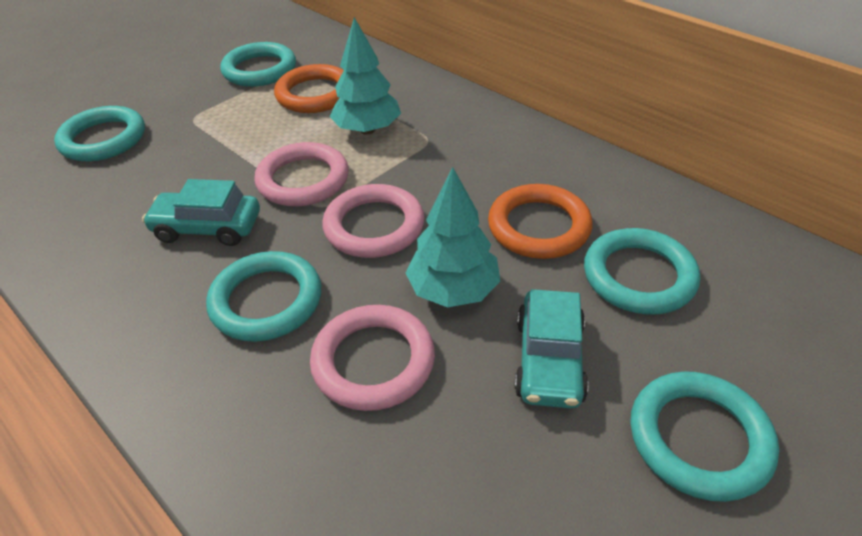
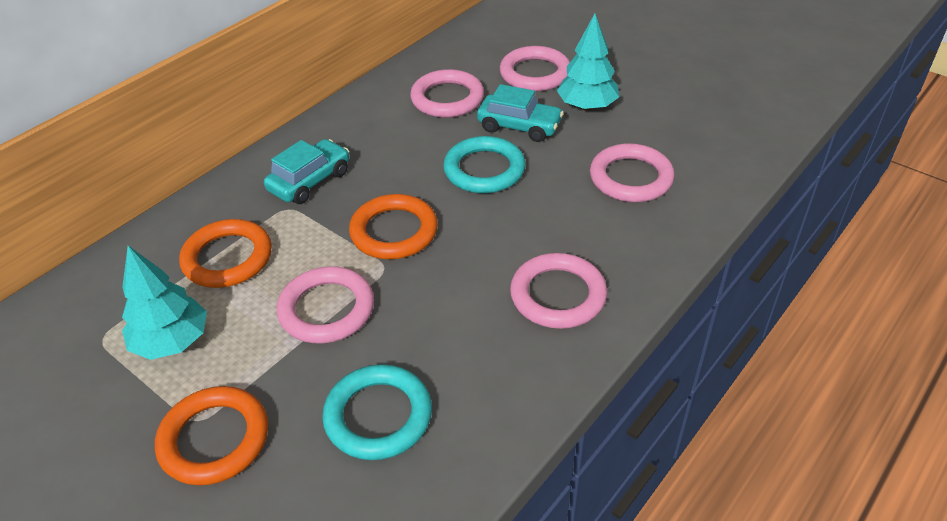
orange ring: [274,64,344,113] [488,184,593,259] = 2 -> [155,386,268,485] [179,219,272,288] [349,194,438,259] = 3
pink ring: [254,142,349,206] [310,305,435,411] [322,184,424,258] = 3 -> [277,267,374,343] [410,69,484,118] [500,46,570,91] [510,253,607,329] [590,143,674,202] = 5
turquoise ring: [54,106,145,161] [206,251,321,342] [220,42,296,87] [584,228,700,315] [630,371,779,502] = 5 -> [322,364,432,460] [443,136,525,193] = 2

